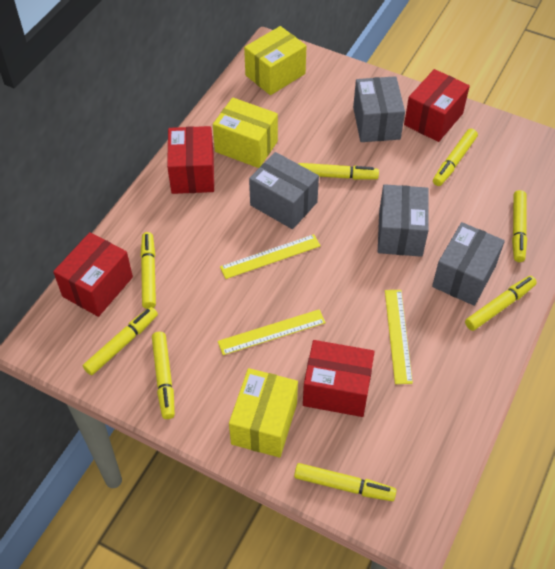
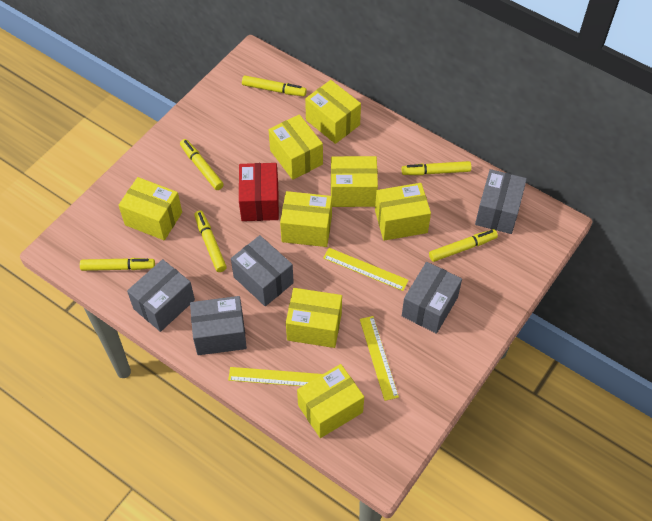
grey box: [249,152,319,229] [353,76,405,142] [378,184,429,257] [432,222,505,306] = 4 -> [127,259,195,332] [190,296,247,355] [231,235,294,306] [402,262,462,334] [475,169,527,234] = 5
red box: [53,232,133,317] [167,126,214,194] [303,340,375,417] [404,69,470,142] = 4 -> [239,163,279,221] = 1
yellow box: [213,98,278,168] [229,368,298,458] [244,26,306,95] = 3 -> [119,177,182,240] [269,114,323,180] [280,191,332,247] [286,288,342,348] [297,364,364,438] [305,80,361,144] [331,156,378,207] [375,183,431,241] = 8
yellow marker: [83,307,158,375] [140,232,156,309] [152,332,175,419] [294,463,397,501] [299,163,379,180] [433,129,478,186] [465,276,537,331] [512,190,527,262] = 8 -> [80,258,155,271] [180,139,224,190] [194,210,227,272] [242,76,307,96] [402,161,471,175] [429,229,498,262] = 6

